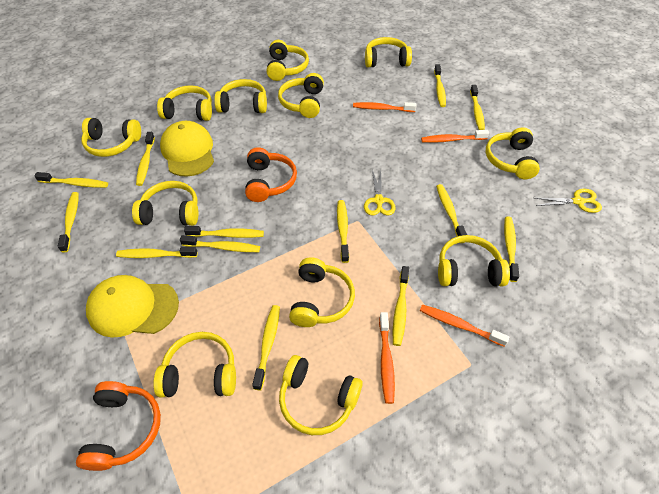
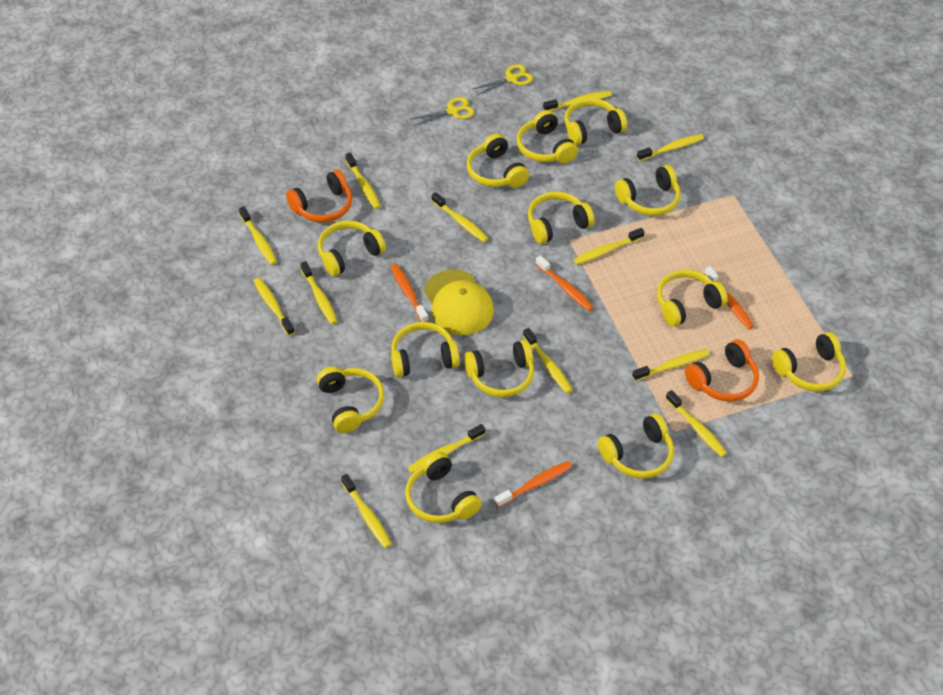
yellow cap: [86,275,179,337] [160,121,214,177] = 2 -> [424,270,494,335] = 1
yellow headphones: [81,118,141,157] [132,181,198,226] [153,332,236,397] [157,85,212,121] [214,79,267,113] [266,40,309,81] [278,73,324,118] [279,355,363,435] [289,257,355,327] [365,37,412,67] [438,235,510,286] [485,127,540,179] = 12 -> [317,366,384,433] [318,221,386,276] [391,322,460,377] [405,452,482,523] [464,340,534,397] [467,134,529,188] [517,110,578,163] [528,191,595,244] [564,98,627,146] [598,413,674,479] [615,165,681,216] [657,270,728,327] [772,332,846,391] = 13

